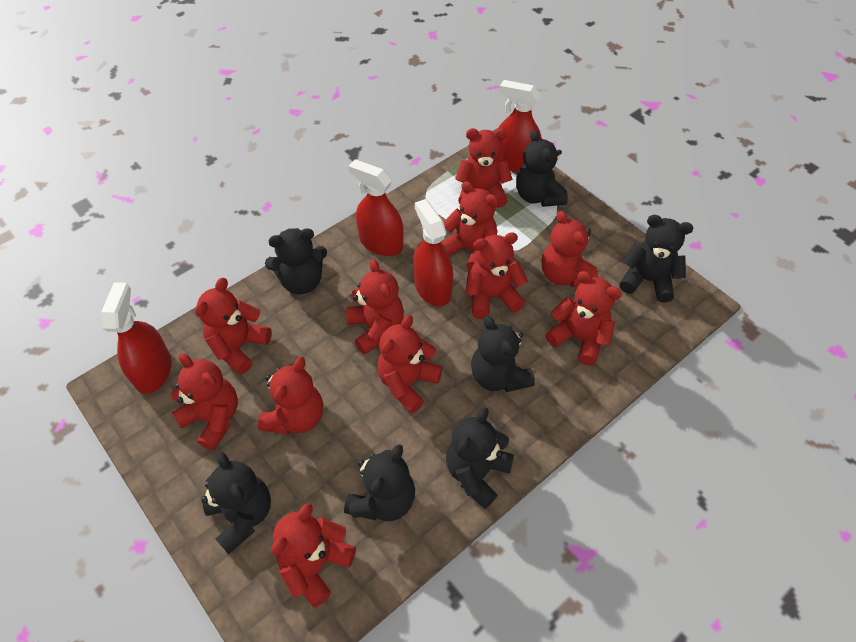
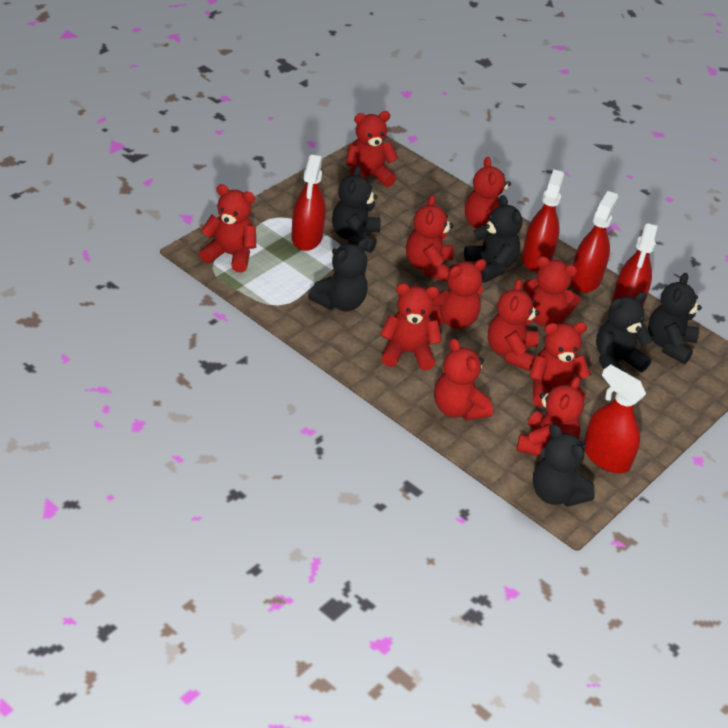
black teddy bear: [201,451,271,554] [265,228,327,294] [344,444,415,521] [446,407,514,509] [471,316,535,392] [516,130,568,207] [619,215,694,302] = 7 -> [308,239,368,312] [332,166,381,253] [464,195,522,282] [533,424,595,507] [596,292,653,372] [648,273,702,364] = 6
red spray bottle: [101,282,171,394] [348,159,404,256] [413,199,453,306] [498,80,542,172] = 4 -> [291,155,326,251] [522,169,564,272] [571,191,618,293] [584,365,646,473] [612,223,658,306] = 5

